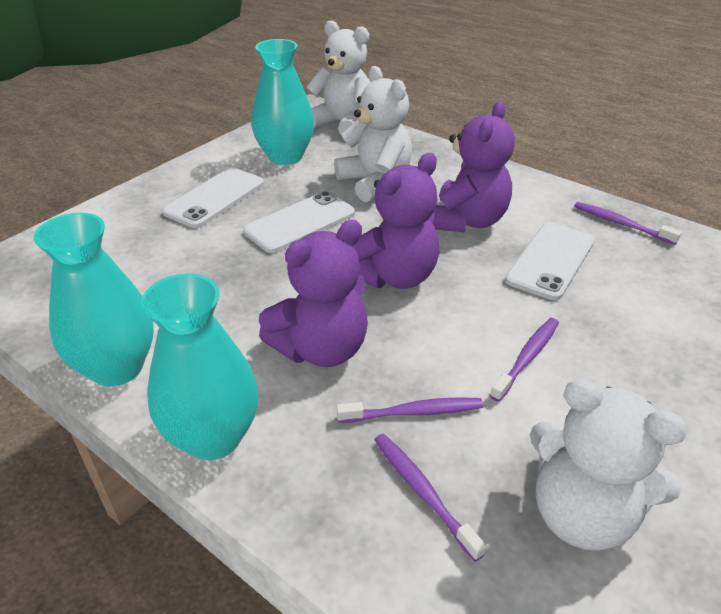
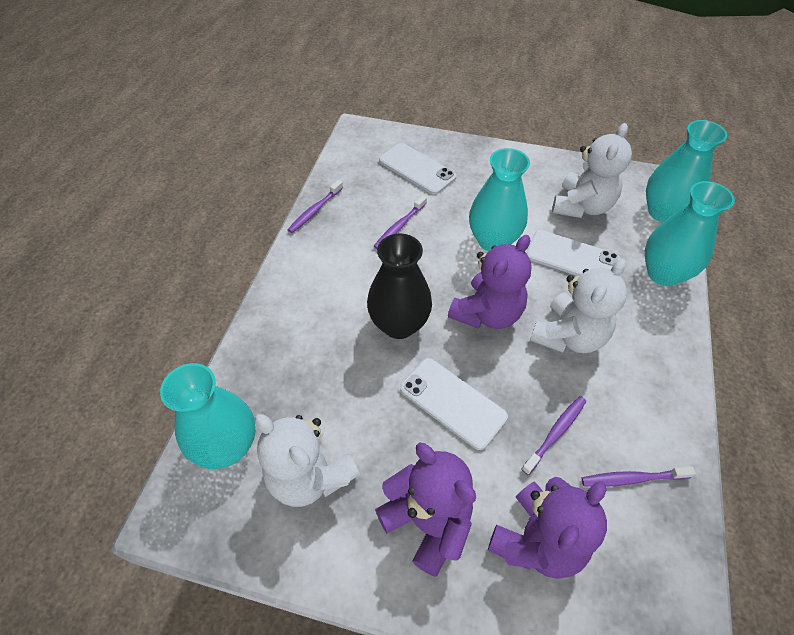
black vase: none = 0 -> [367,234,432,339] = 1
turquoise vase: [33,213,154,387] [141,273,258,460] [251,39,314,165] = 3 -> [160,363,255,469] [469,148,530,251] [645,181,735,286] [646,120,727,222] = 4

